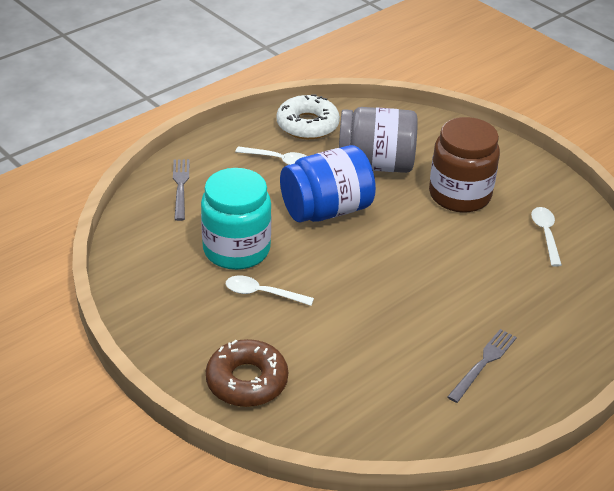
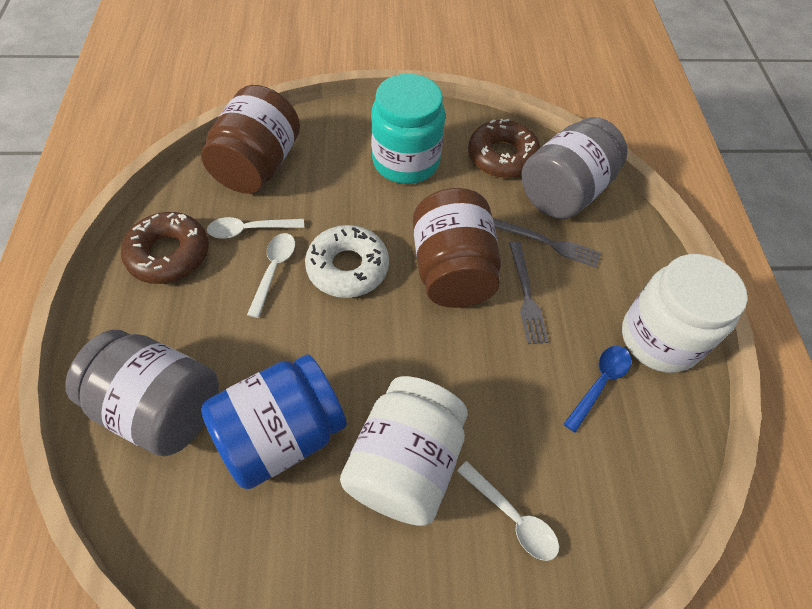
blue spoon: none = 0 -> [564,346,631,433] = 1
brown donut: [206,339,288,407] = 1 -> [121,212,209,284] [468,119,540,178] = 2
brown jar: [429,117,500,213] = 1 -> [201,85,300,194] [413,188,501,308] = 2
grey jar: [339,107,418,173] = 1 -> [65,330,219,456] [521,117,627,219] = 2
white jar: none = 0 -> [340,376,468,526] [622,254,747,373] = 2

